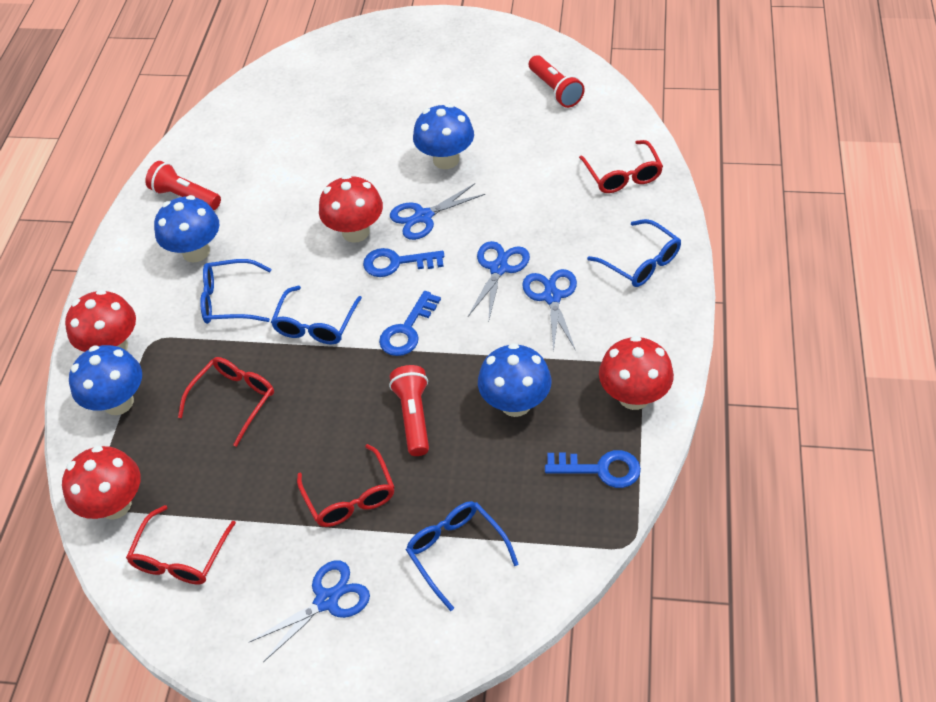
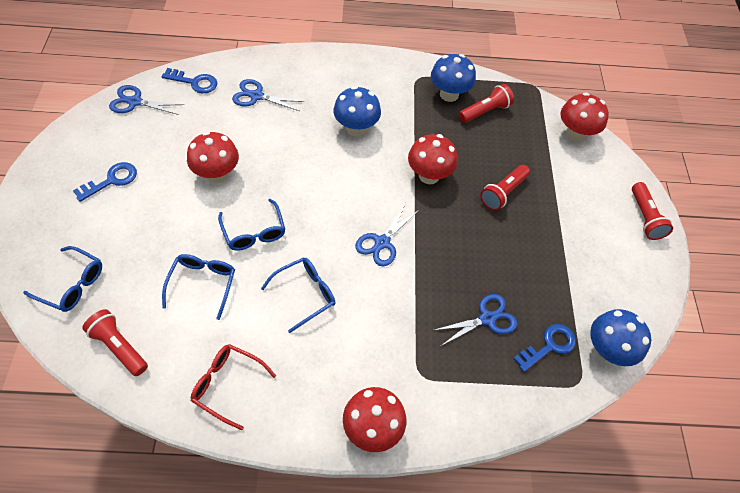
blue mushroom: [69,345,142,415] [154,195,219,262] [413,104,474,169] [478,343,551,417] = 4 -> [333,86,381,136] [431,54,476,102] [590,309,651,366] = 3
red flashlight: [146,161,221,210] [389,365,429,456] [529,55,585,108] = 3 -> [83,309,148,376] [459,84,514,123] [480,165,530,211] [632,182,673,240] = 4
red glasses: [126,505,236,585] [178,357,274,447] [297,444,394,527] [579,140,663,193] = 4 -> [191,344,276,430] = 1

